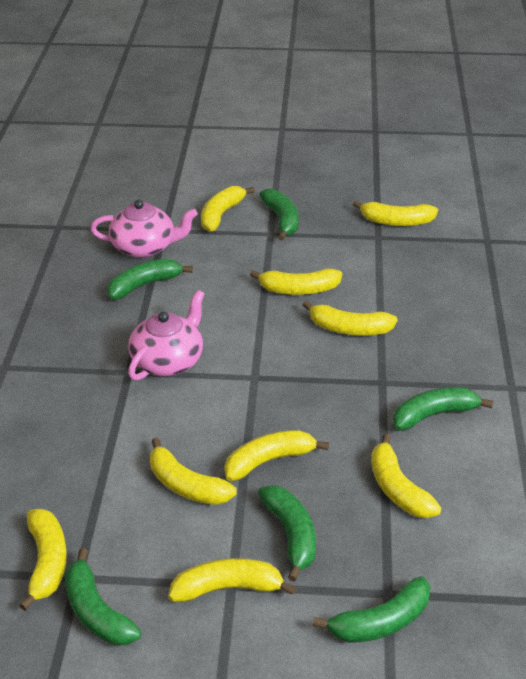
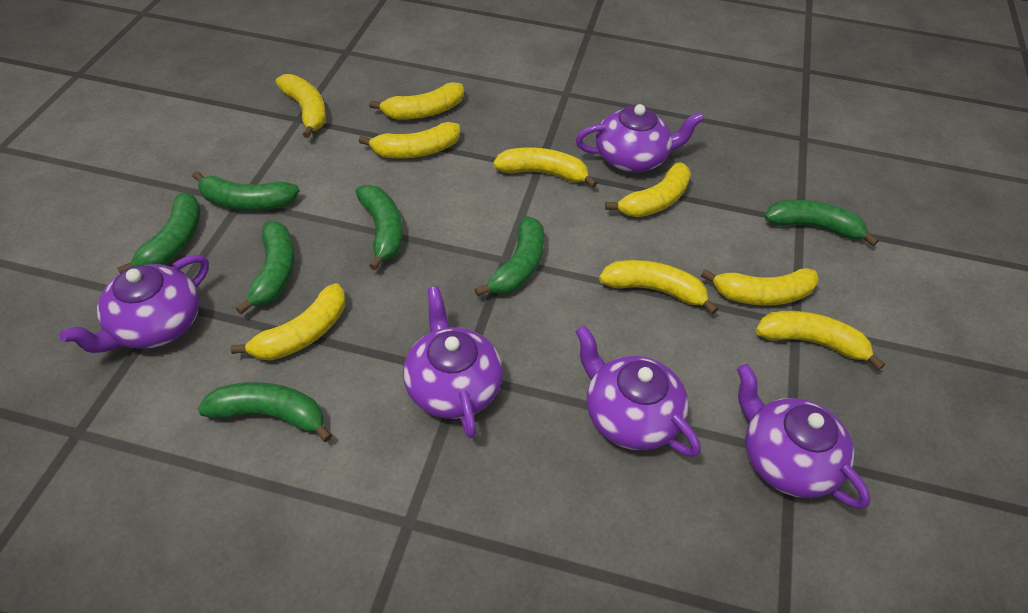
green banana: [65,548,141,645] [107,259,193,299] [258,485,316,582] [259,189,299,240] [313,576,431,643] [393,387,493,430] = 6 -> [117,192,200,273] [192,171,300,211] [198,382,332,442] [236,221,295,314] [356,185,403,270] [474,216,544,297] [764,200,879,246] = 7
pink teapot: [90,200,198,258] [128,290,204,381] = 2 -> none = 0
purple teapot: none = 0 -> [59,255,209,353] [403,286,503,438] [575,326,701,457] [576,104,704,172] [737,364,871,509] = 5

